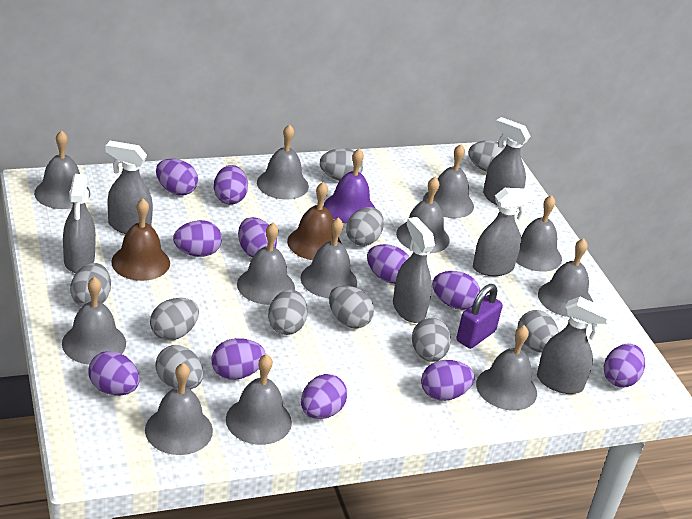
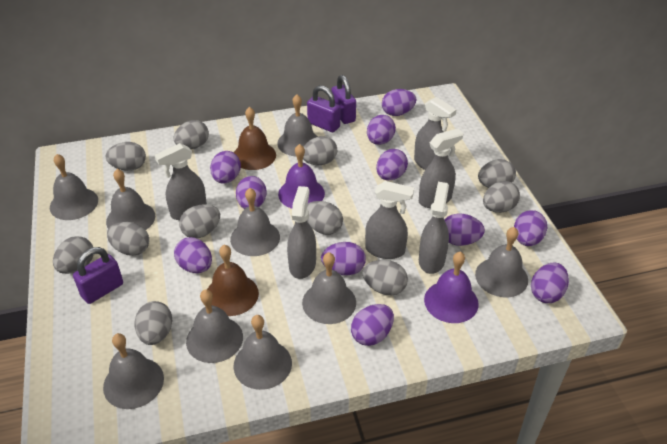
grey bell: [34,130,90,209] [62,277,126,365] [145,363,213,455] [226,354,292,445] [237,223,295,305] [257,124,309,200] [301,217,357,298] [396,177,450,254] [423,144,474,218] [476,325,537,410] [516,195,562,272] [538,238,593,317] = 12 -> [50,154,98,220] [103,333,164,409] [106,169,155,230] [186,289,243,363] [230,188,280,256] [233,315,292,390] [277,94,318,156] [302,252,356,324] [475,227,528,297] = 9
grey egg: [70,263,111,307] [150,298,199,340] [155,345,203,390] [268,289,308,335] [320,148,363,181] [329,285,374,329] [346,207,384,246] [412,318,451,362] [468,140,505,172] [518,310,559,352] = 10 -> [53,236,94,274] [106,142,146,171] [107,222,149,256] [135,301,172,345] [173,120,209,149] [179,204,220,238] [303,136,337,165] [307,201,343,235] [362,260,408,295] [478,159,516,188] [483,181,520,213] = 11
purple bell: [324,148,375,224] = 1 -> [278,144,325,208] [424,252,479,323] = 2
purple padlock: [457,284,503,349] = 1 -> [73,247,123,304] [307,85,340,132] [331,75,356,124] = 3

